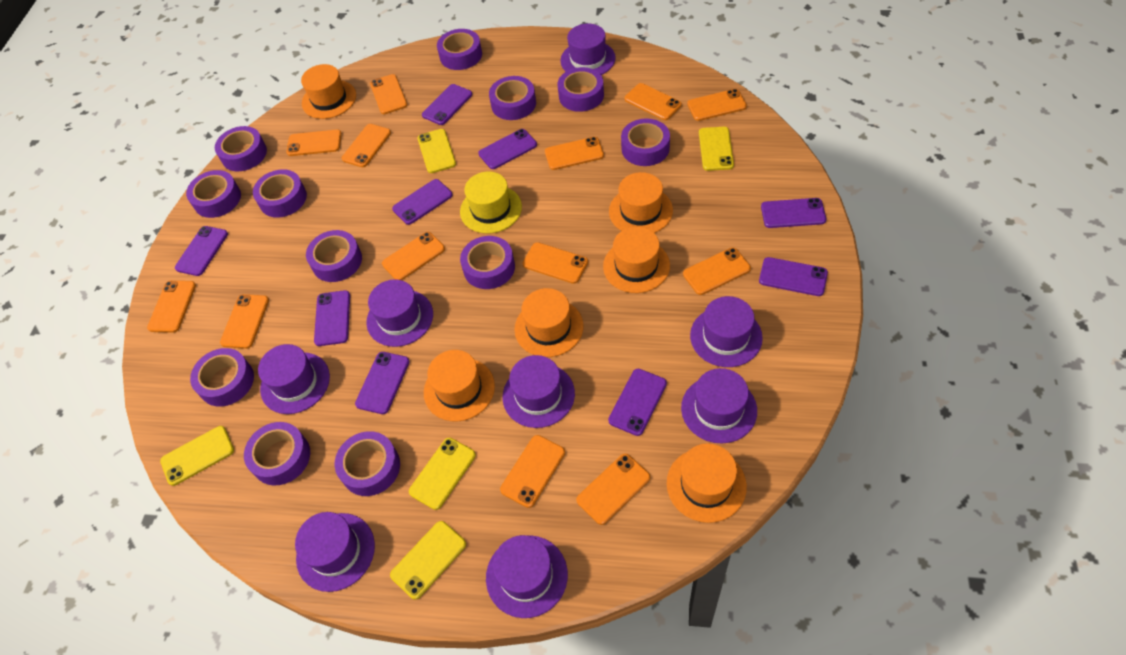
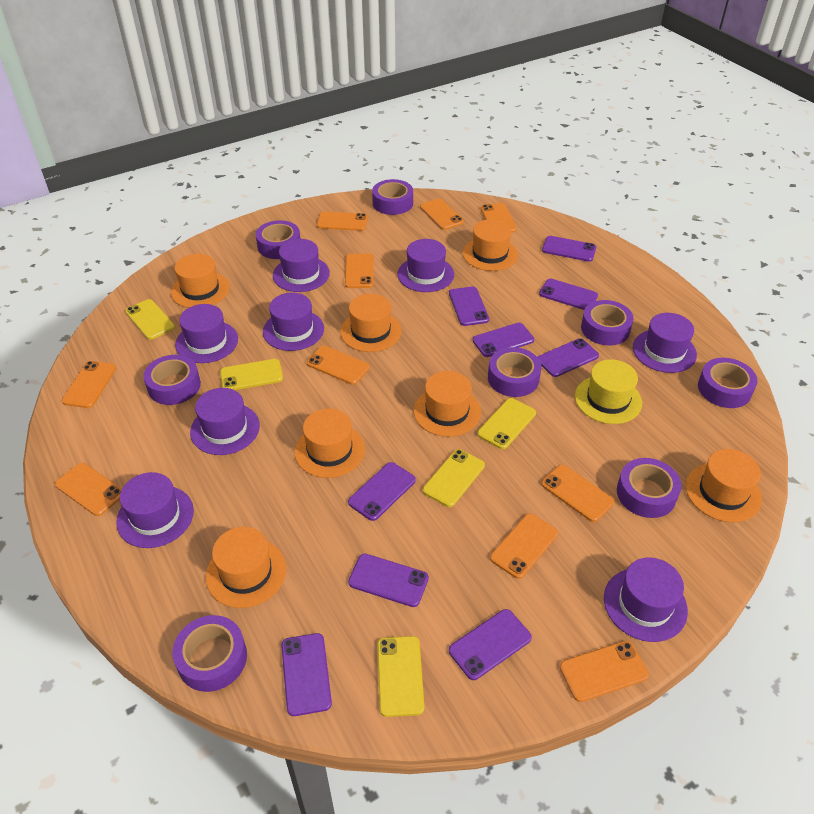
orange hat: [301,64,356,119] [424,350,495,422] [514,288,583,357] [603,227,670,293] [609,172,673,233] [667,443,747,523] = 6 -> [171,254,230,308] [206,527,286,608] [294,409,365,478] [340,294,402,352] [413,371,481,437] [463,219,518,271] [686,449,762,522] = 7
orange phone: [147,281,196,333] [220,294,269,349] [286,130,342,156] [342,124,391,167] [370,74,407,114] [382,232,445,280] [500,435,565,508] [523,242,588,284] [545,137,604,170] [576,454,650,525] [625,83,682,120] [683,247,751,295] [687,89,747,121] = 13 -> [55,463,122,516] [62,361,116,408] [307,346,370,385] [317,212,368,231] [345,254,374,288] [420,198,464,230] [481,203,517,233] [490,513,558,579] [541,465,614,522] [560,641,649,702] = 10
purple tape: [186,170,241,218] [190,348,254,407] [215,126,267,171] [244,422,310,485] [253,169,307,218] [306,230,362,282] [335,431,400,496] [437,29,482,70] [460,236,515,289] [489,76,536,120] [558,67,604,112] [621,119,670,166] = 12 -> [143,355,201,405] [172,615,247,692] [256,220,300,259] [372,179,413,215] [488,347,542,397] [581,300,634,346] [617,458,682,518] [698,358,758,408] = 8

